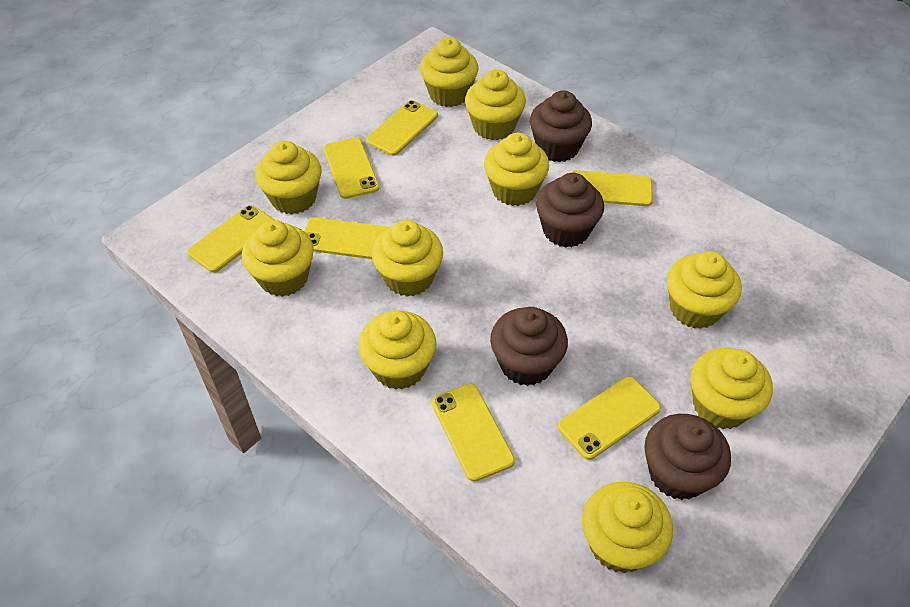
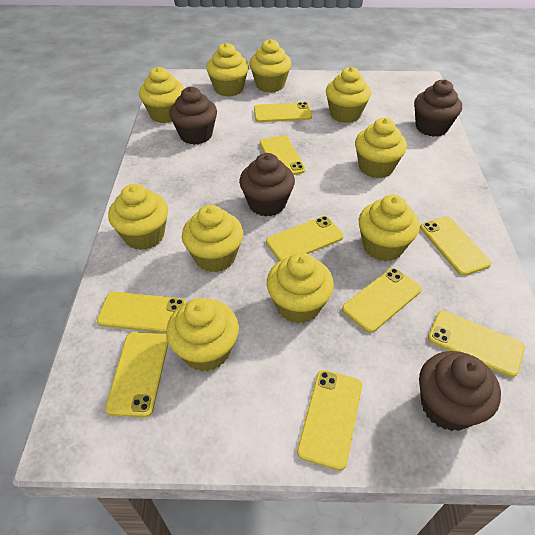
yellow phone: [188,205,274,273] [304,217,389,259] [324,138,379,199] [366,100,438,156] [432,384,515,482] [558,376,661,460] [571,170,653,206] = 7 -> [97,291,187,333] [105,332,168,418] [254,102,312,122] [260,135,306,175] [266,216,344,261] [297,370,362,471] [342,268,422,333] [420,216,491,276] [428,311,525,377] = 9

